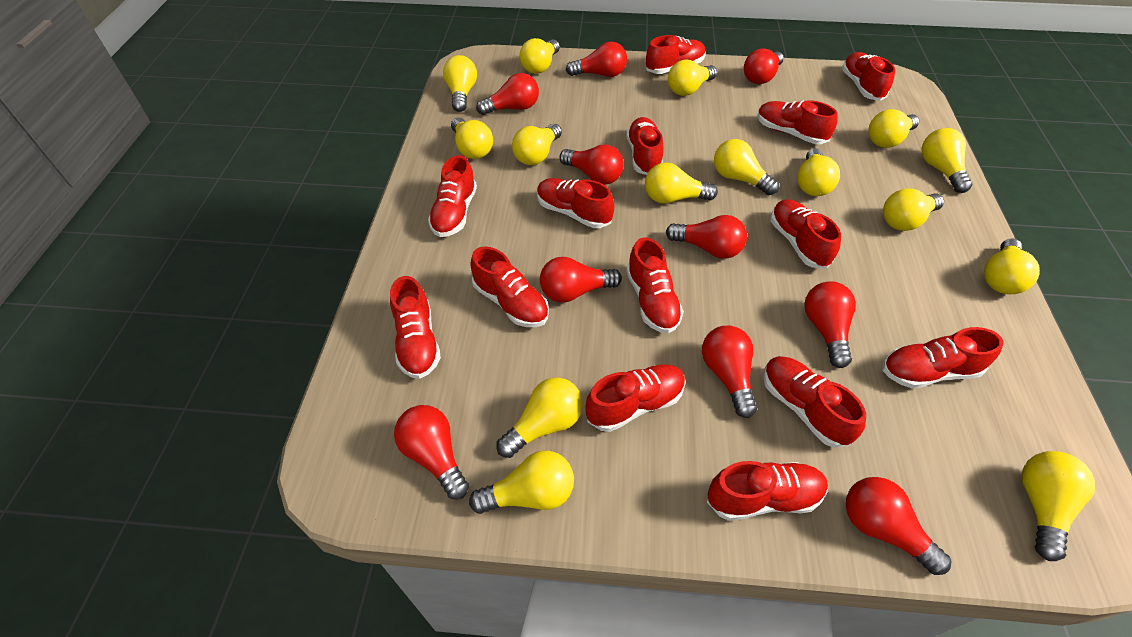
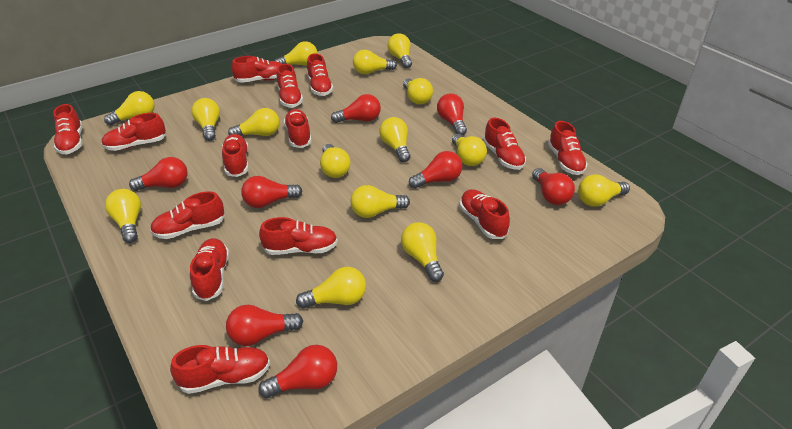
red light bulb: [394,405,469,500] [476,73,539,115] [540,257,622,303] [560,144,624,185] [566,42,627,77] [666,215,747,259] [702,326,757,418] [744,48,784,84] [804,281,856,368] [846,477,951,575] = 10 -> [129,157,187,191] [226,305,303,346] [241,176,302,208] [258,345,337,398] [331,94,381,123] [409,151,463,189] [437,93,467,135] [532,168,575,205] = 8

